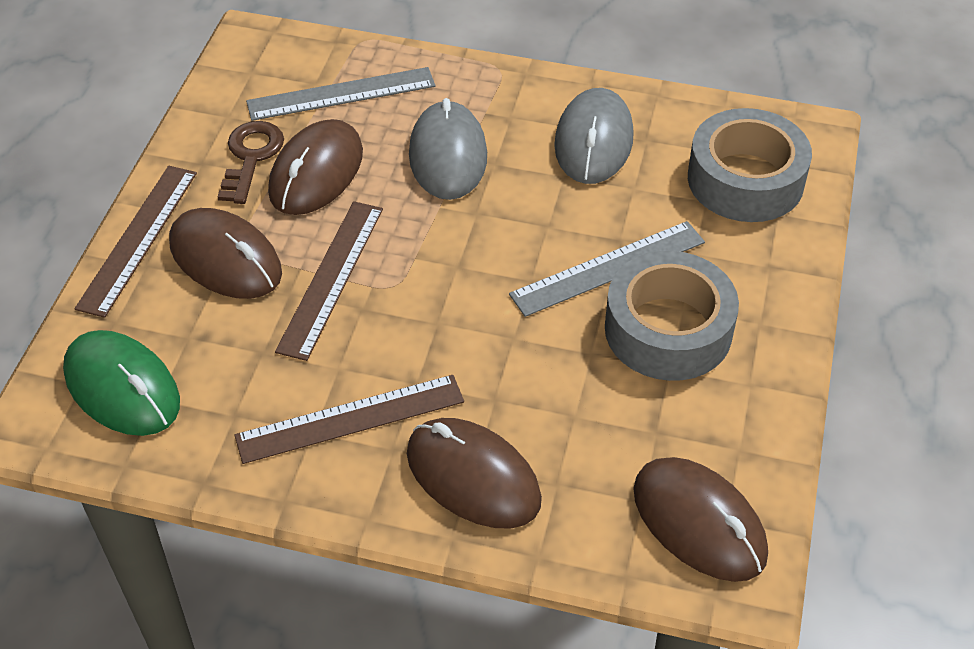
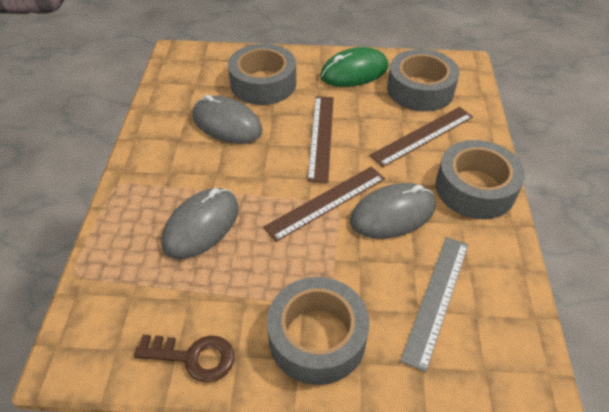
brown mouse: [169,208,282,299] [268,119,363,215] [407,418,542,528] [633,457,768,582] = 4 -> none = 0
grey mouse: [409,98,487,200] [554,88,634,184] = 2 -> [161,188,239,259] [192,95,262,144] [350,183,435,239] = 3
grey ruler: [246,67,435,121] [509,221,705,317] = 2 -> [400,237,468,372] = 1
grey tape: [605,251,739,381] [688,108,812,222] = 2 -> [228,43,296,105] [267,277,369,385] [387,49,459,112] [436,140,525,219] = 4

